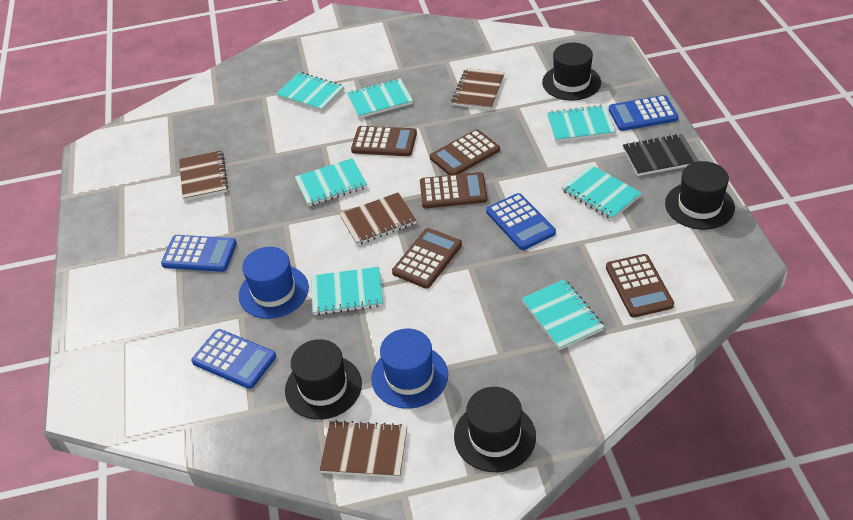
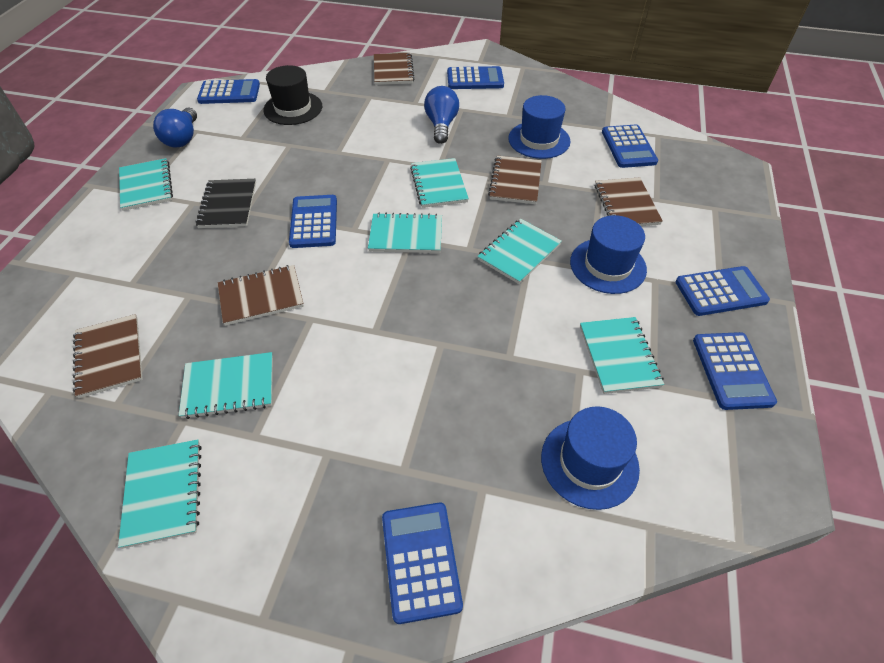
black hat: [285,339,362,420] [454,387,536,472] [542,43,601,101] [665,161,735,230] = 4 -> [263,65,322,125] = 1
blue calculator: [161,235,237,272] [191,329,276,389] [486,193,556,250] [609,95,679,131] = 4 -> [197,79,260,104] [289,195,337,248] [382,503,463,624] [447,66,504,89] [602,125,658,168] [676,266,770,316] [693,332,777,410] = 7
blue hat: [238,247,309,319] [371,329,448,409] = 2 -> [508,95,571,159] [541,406,640,510] [570,215,647,294] = 3
blue light bulb: none = 0 -> [153,107,197,148] [424,86,459,144] = 2
brown calculator: [351,126,417,156] [392,228,462,289] [420,172,487,208] [430,129,500,175] [606,254,674,318] = 5 -> none = 0
brown notebook: [179,150,228,201] [319,420,407,478] [340,193,417,245] [451,68,505,110] = 4 -> [73,314,143,398] [218,265,304,326] [374,53,414,85] [488,156,542,204] [595,177,663,226] = 5

